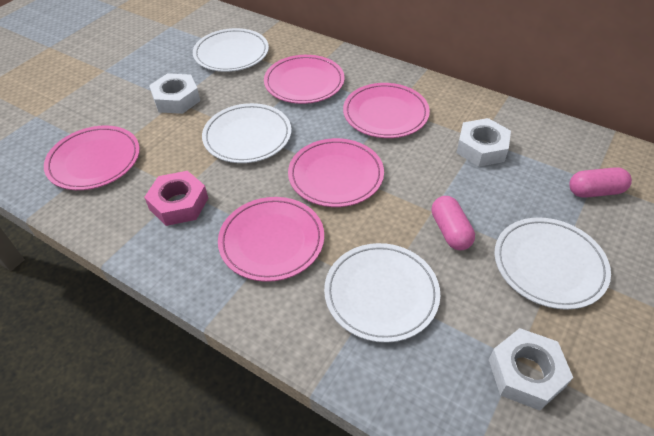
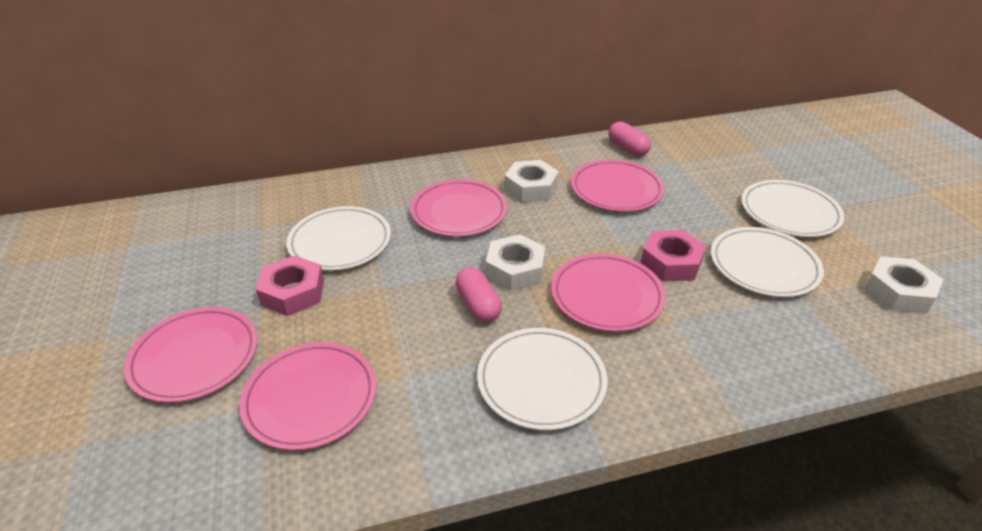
pink nut: [144,171,208,226] = 1 -> [256,255,324,316] [641,230,706,281] = 2

